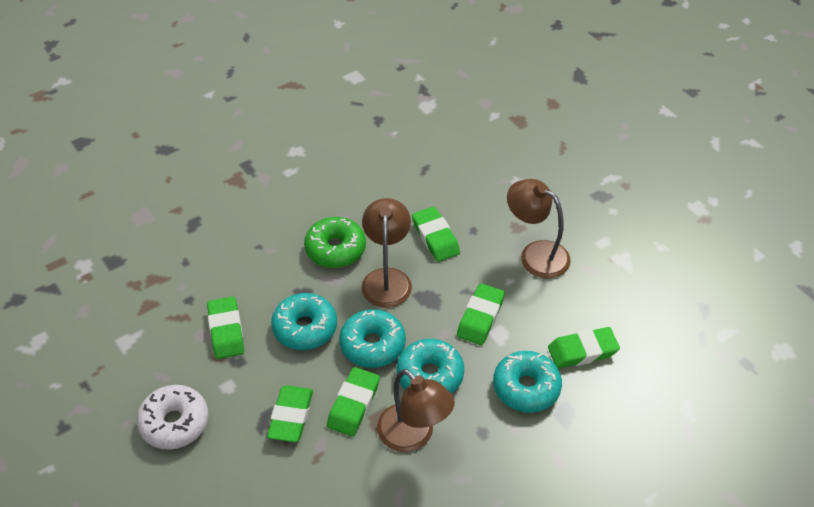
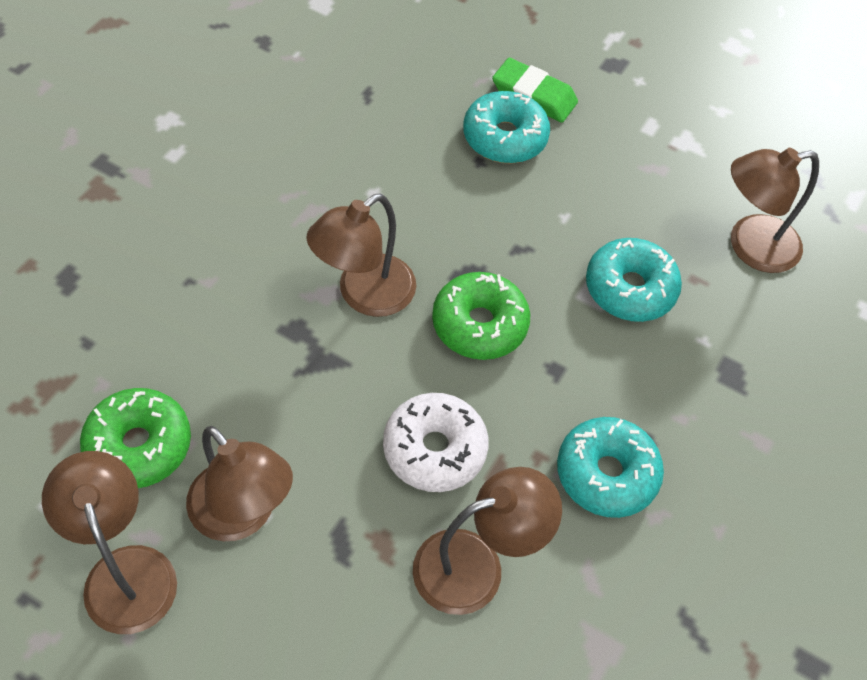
brown lamp: [361,198,412,308] [377,369,455,452] [507,179,571,278] = 3 -> [42,451,177,634] [186,426,293,541] [306,193,416,317] [413,467,562,615] [731,148,819,273] = 5
green donut: [304,217,366,268] = 1 -> [80,388,191,488] [432,272,530,360] = 2
green eraser: [207,296,244,359] [267,385,313,442] [327,367,380,436] [412,207,460,262] [457,283,505,345] [548,327,620,369] = 6 -> [492,58,578,123] = 1
turquoise donut: [271,293,337,350] [339,309,406,368] [396,339,464,394] [493,351,562,413] = 4 -> [463,91,550,163] [557,417,664,518] [586,238,682,322] = 3

